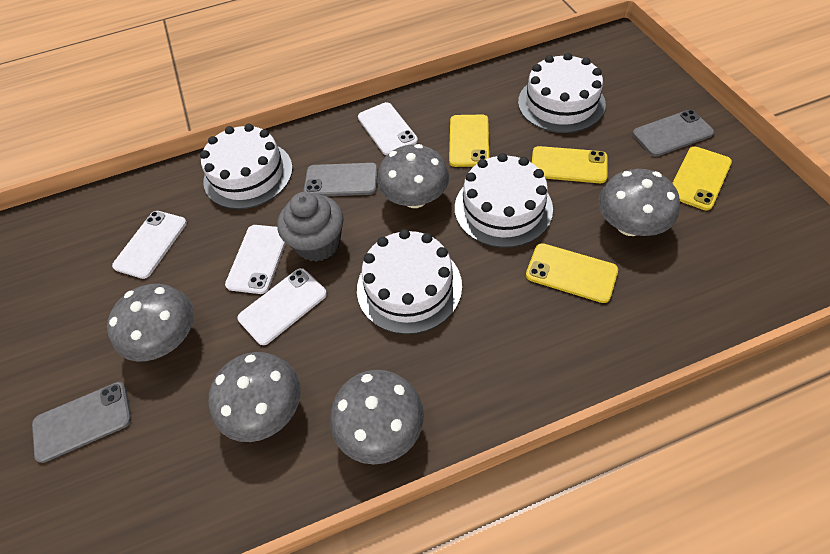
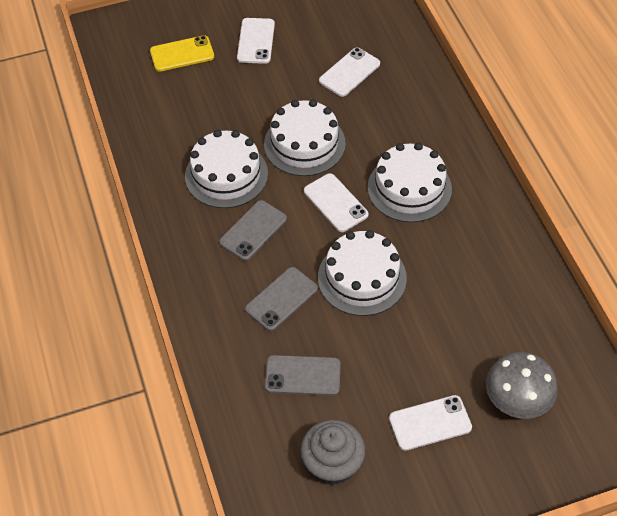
grey mushroom: [107,284,194,361] [208,352,301,442] [330,370,424,465] [377,144,449,208] [598,169,680,236] = 5 -> [486,352,558,419] = 1
yellow phone: [449,115,489,167] [526,243,618,303] [532,146,607,183] [672,147,732,210] = 4 -> [150,35,214,72] = 1

